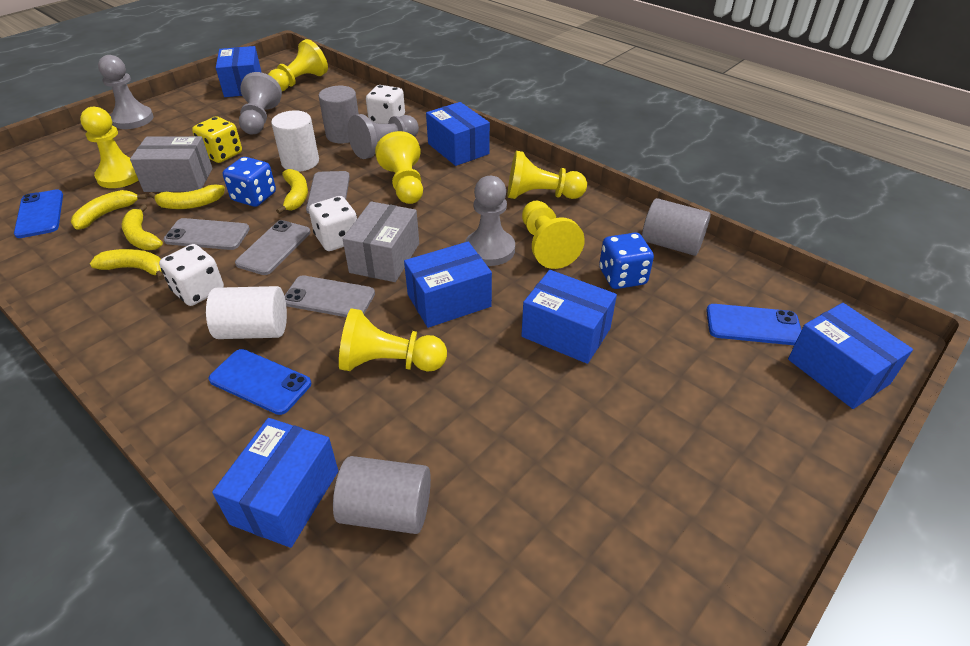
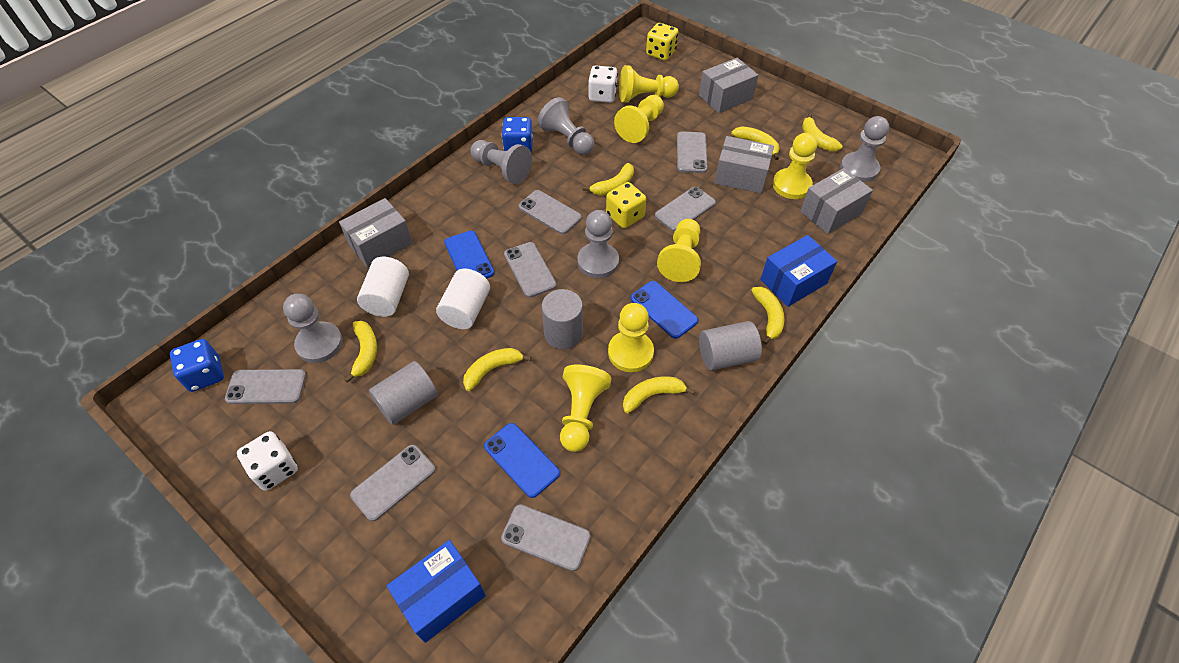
blue box: [212,418,338,548] [216,46,262,97] [404,242,492,328] [426,102,490,166] [521,270,617,364] [788,303,913,409] = 6 -> [387,540,486,643] [760,235,837,307] = 2
grey box: [130,136,212,192] [343,202,419,282] = 2 -> [339,198,413,268] [699,58,758,113] [714,136,774,193] [800,168,873,234] = 4
grey pawn: [98,55,154,129] [239,72,282,134] [347,114,419,159] [465,176,515,266] = 4 -> [283,294,343,363] [470,140,532,184] [537,97,594,155] [577,210,619,278] [840,116,889,182] = 5
grey phone: [163,218,250,250] [235,220,310,275] [284,275,375,317] [306,171,350,214] = 4 -> [225,369,306,404] [350,445,435,521] [501,504,591,571] [504,242,557,298] [519,190,582,234] [655,187,716,232] [677,132,708,173] = 7
white dice: [159,244,224,306] [309,196,357,251] [366,85,405,124] = 3 -> [237,431,298,491] [588,65,618,103] = 2
yellow banana: [71,190,148,230] [90,249,164,280] [122,204,163,250] [149,184,225,209] [276,169,308,214] = 5 -> [344,321,377,383] [463,348,532,391] [583,163,634,196] [623,376,695,413] [731,126,780,160] [751,287,784,345] [802,113,842,151] = 7
yellow dice: [192,116,242,163] = 1 -> [606,182,646,228] [646,23,679,60] = 2

